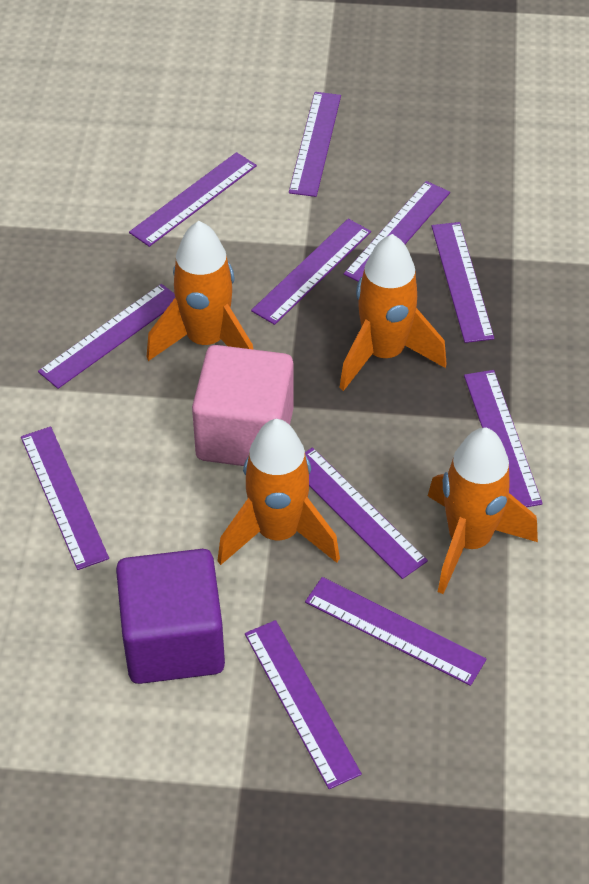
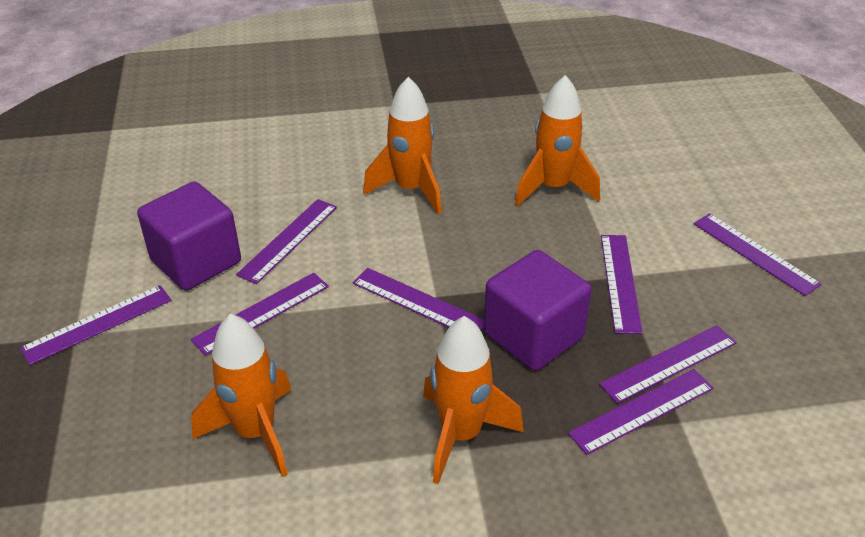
pink cube: [192,345,294,466] = 1 -> none = 0
purple cube: [116,549,225,684] = 1 -> [137,181,241,291] [484,250,591,371] = 2
purple ruler: [21,427,109,570] [38,284,175,389] [129,152,257,247] [245,620,362,789] [251,219,371,325] [289,92,341,197] [305,447,428,579] [305,577,486,686] [344,181,450,281] [431,222,494,343] [464,370,543,507] = 11 -> [20,285,172,365] [191,273,329,356] [236,199,337,284] [352,268,484,330] [568,369,714,455] [599,325,737,404] [601,235,643,334] [694,213,821,296] = 8

